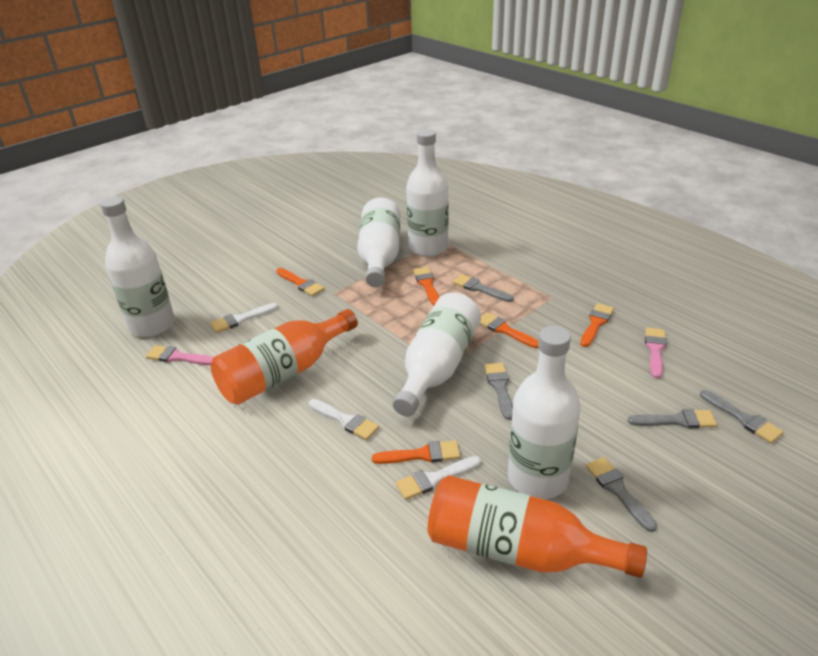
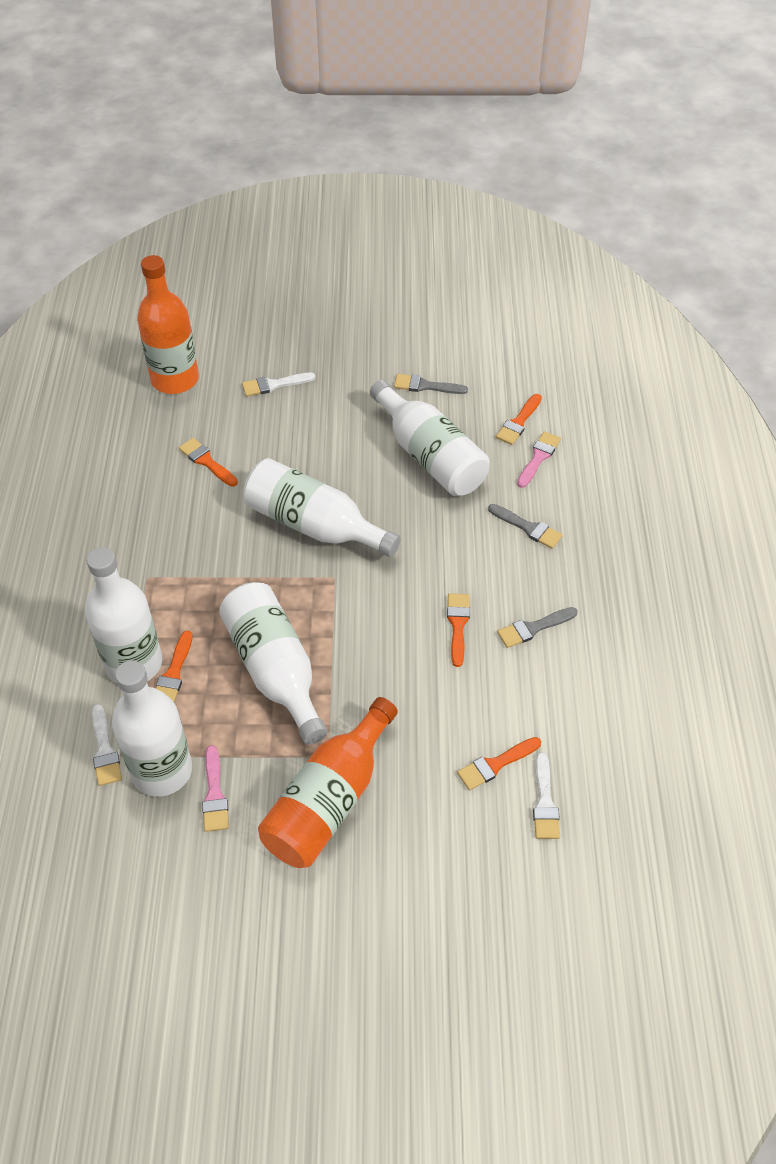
grey brush: [453,274,514,302] [484,363,513,420] [586,457,657,532] [628,409,717,429] [700,390,784,443] = 5 -> [394,374,468,394] [488,504,563,549] [497,607,578,648] = 3

